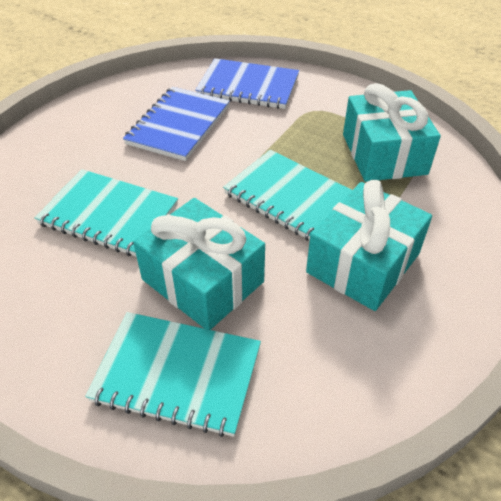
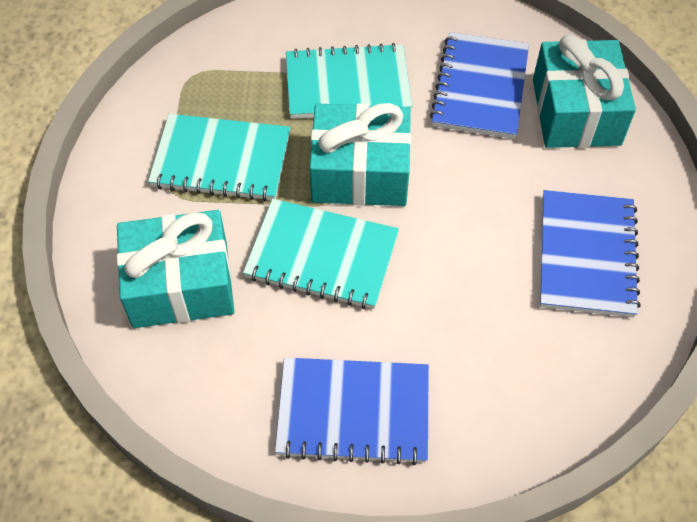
blue notebook: [123,87,230,161] [195,58,299,109] = 2 -> [275,357,429,465] [430,32,529,139] [540,190,641,317] = 3

